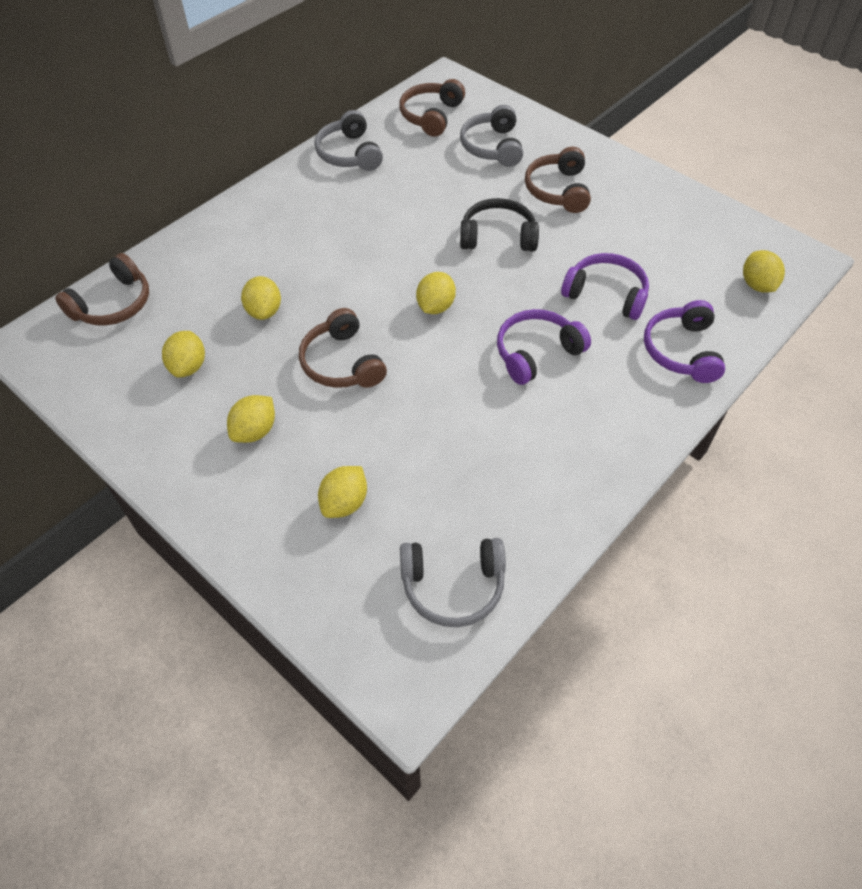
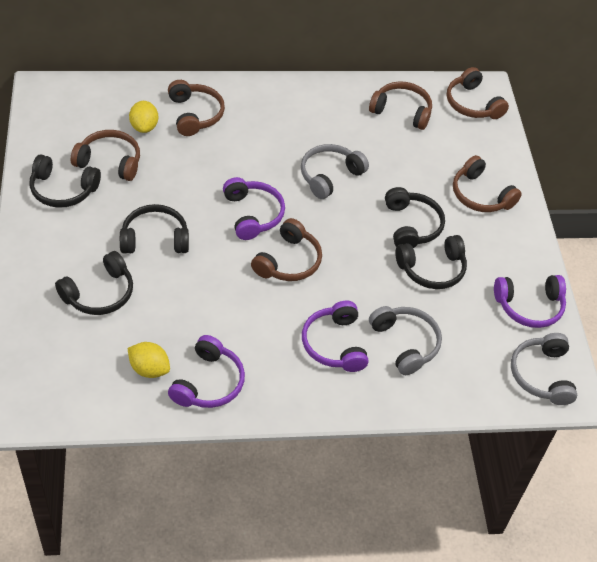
black headphones: [460,198,539,251] = 1 -> [30,154,101,208] [55,251,133,315] [120,204,189,254] [385,187,445,248] [395,235,467,289] = 5
brown headphones: [55,253,149,326] [299,308,387,388] [399,79,465,137] [525,147,591,213] = 4 -> [71,130,140,181] [168,80,225,136] [251,218,322,281] [369,81,432,130] [447,67,509,119] [453,155,522,212] = 6
purple headphones: [497,309,591,385] [561,253,649,320] [644,300,725,383] = 3 -> [168,335,245,408] [223,177,285,240] [302,301,368,372] [494,275,566,328] = 4
yellow lemon: [162,331,205,378] [227,395,275,443] [241,276,281,320] [318,466,367,518] [416,272,456,314] [743,250,785,292] = 6 -> [128,342,170,378] [129,101,158,133] = 2

